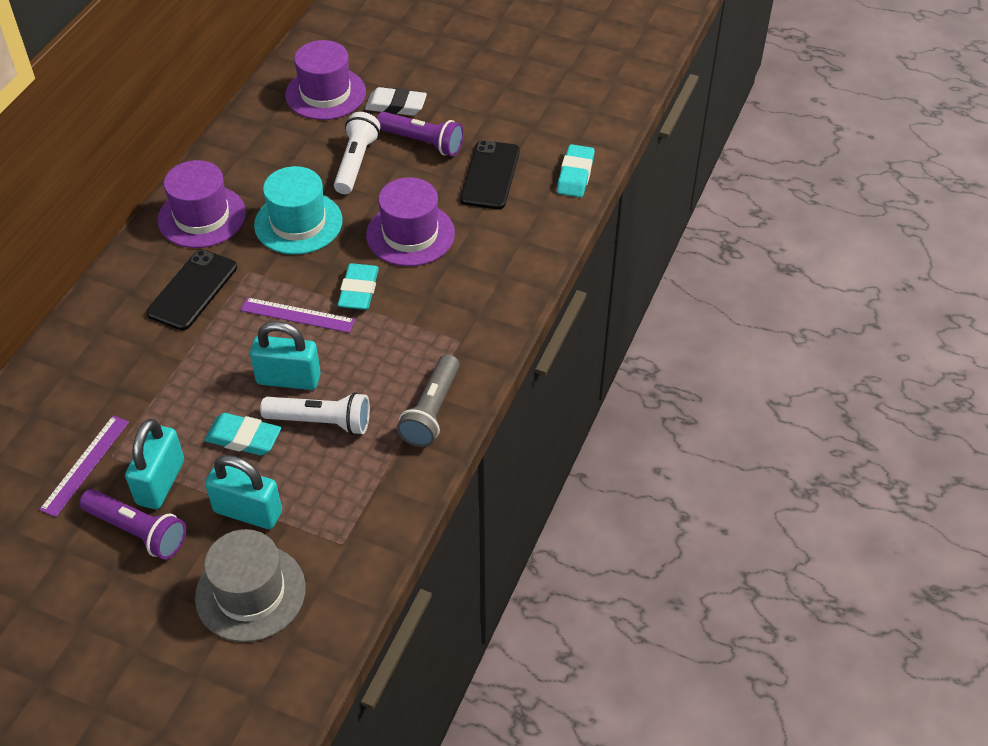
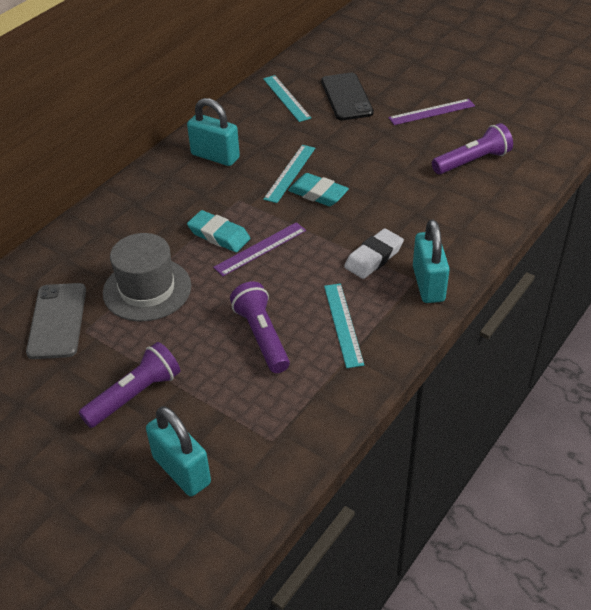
black phone: [146,249,237,330] [460,140,520,209] = 2 -> [321,73,374,120] = 1
grey flashlight: [397,354,460,447] = 1 -> none = 0
grey phone: none = 0 -> [26,283,86,359] = 1
purple flashlight: [79,489,186,559] [377,112,464,156] = 2 -> [79,342,180,428] [230,281,290,373] [432,123,513,174] = 3
purple hat: [157,160,246,248] [285,40,366,120] [366,177,455,266] = 3 -> none = 0
turquoise eraser: [205,413,281,456] [338,263,379,310] [557,144,595,198] = 3 -> [187,210,250,252] [288,173,349,206] = 2
turquoise hat: [254,166,343,255] = 1 -> none = 0
turquoise ruler: none = 0 -> [263,75,311,122] [263,145,315,203] [324,283,364,368] = 3
white flashlight: [260,392,370,435] [334,112,380,194] = 2 -> none = 0

